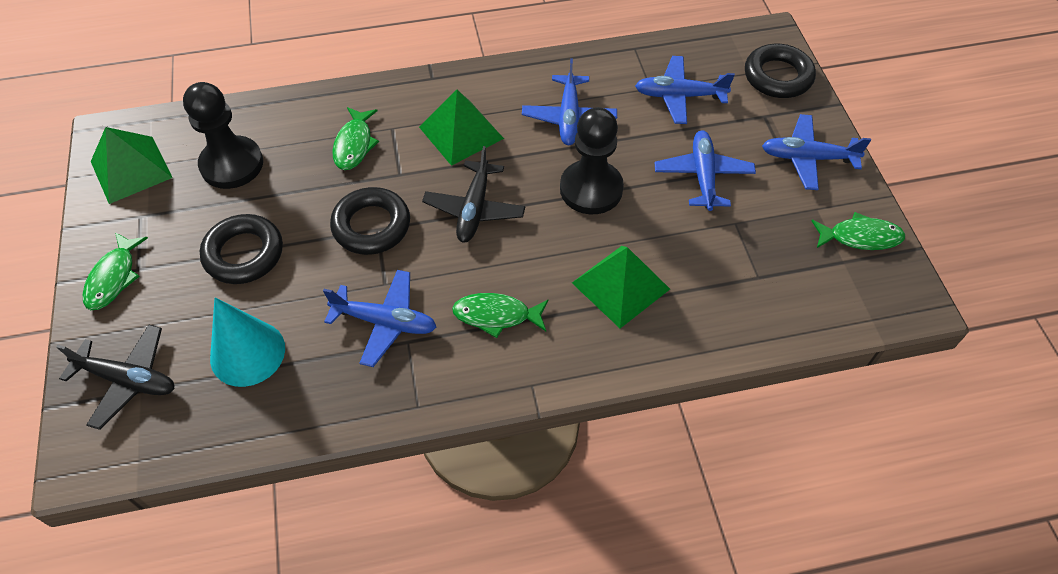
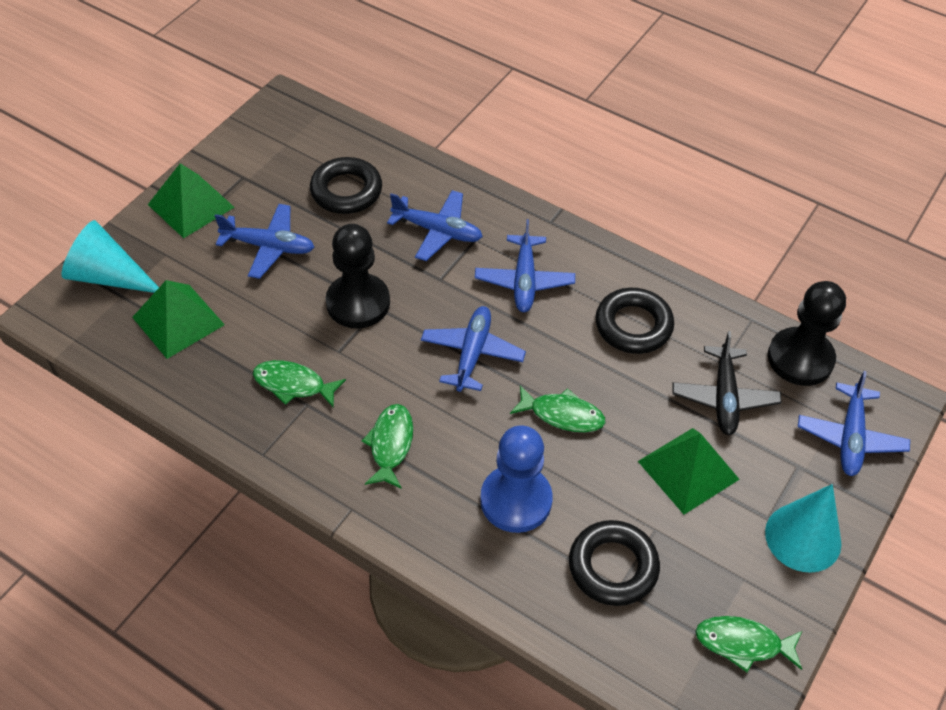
black plane: [56,325,175,430] [422,146,525,243] = 2 -> [672,331,781,435] = 1
blue pawn: none = 0 -> [480,425,553,533] = 1
turquoise cone: [210,298,285,387] = 1 -> [62,220,159,293] [765,484,842,573] = 2

